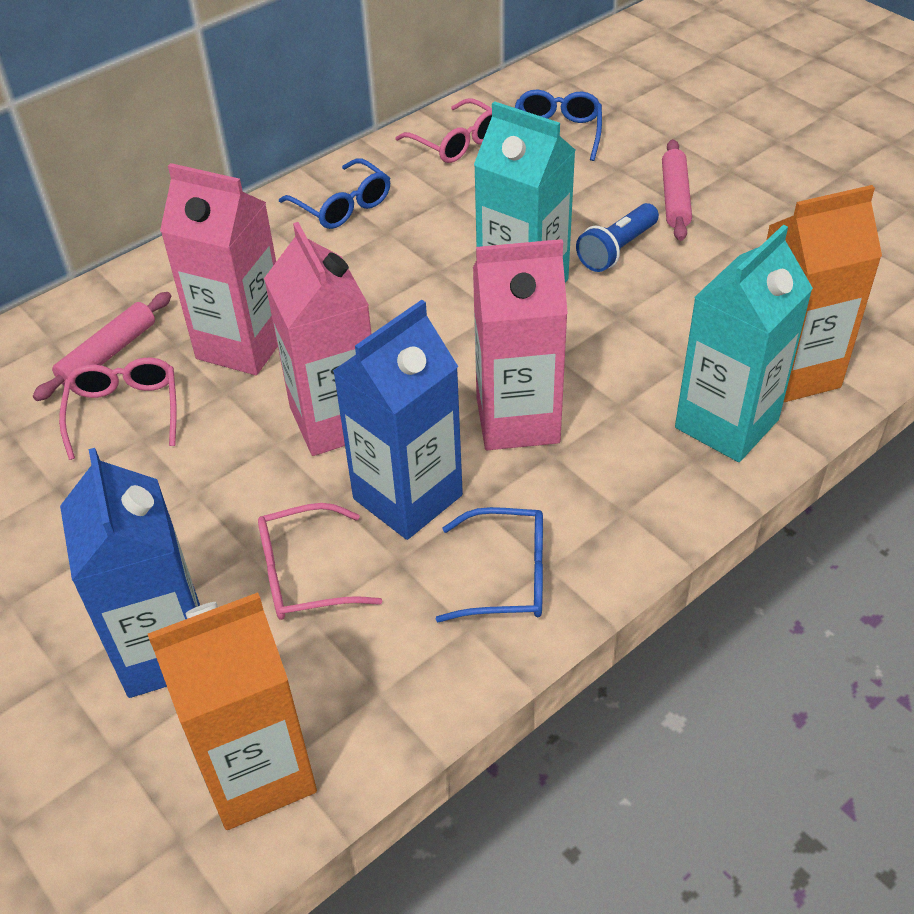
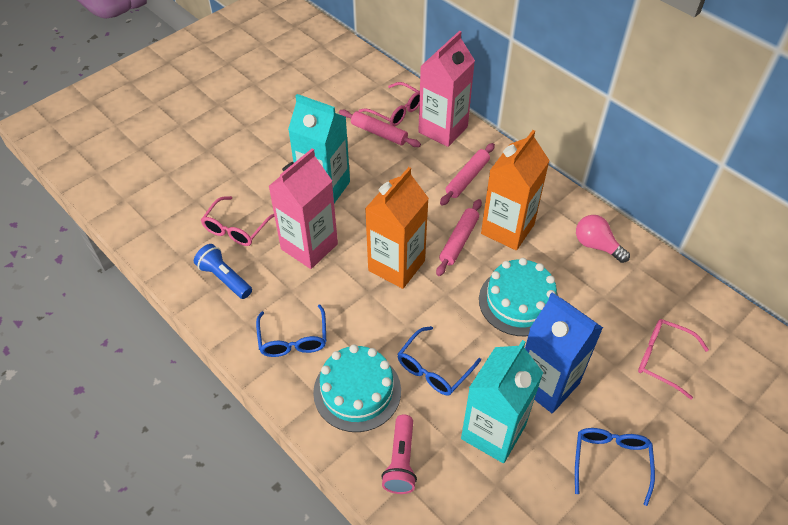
blue carton: [60,448,200,698] [333,300,463,540] = 2 -> [525,292,603,413] = 1
pink carton: [160,163,278,375] [264,222,371,456] [473,239,568,450] = 3 -> [268,149,338,269] [418,31,475,147] = 2
pink flashlight: none = 0 -> [381,414,417,494] = 1
pink light bulb: none = 0 -> [576,215,630,263] = 1
pink rolling pin: [33,292,171,401] [662,139,692,241] = 2 -> [339,110,421,147] [436,199,482,276] [440,143,495,206] = 3
turquoise cake: none = 0 -> [313,344,401,432] [479,258,559,336] = 2

